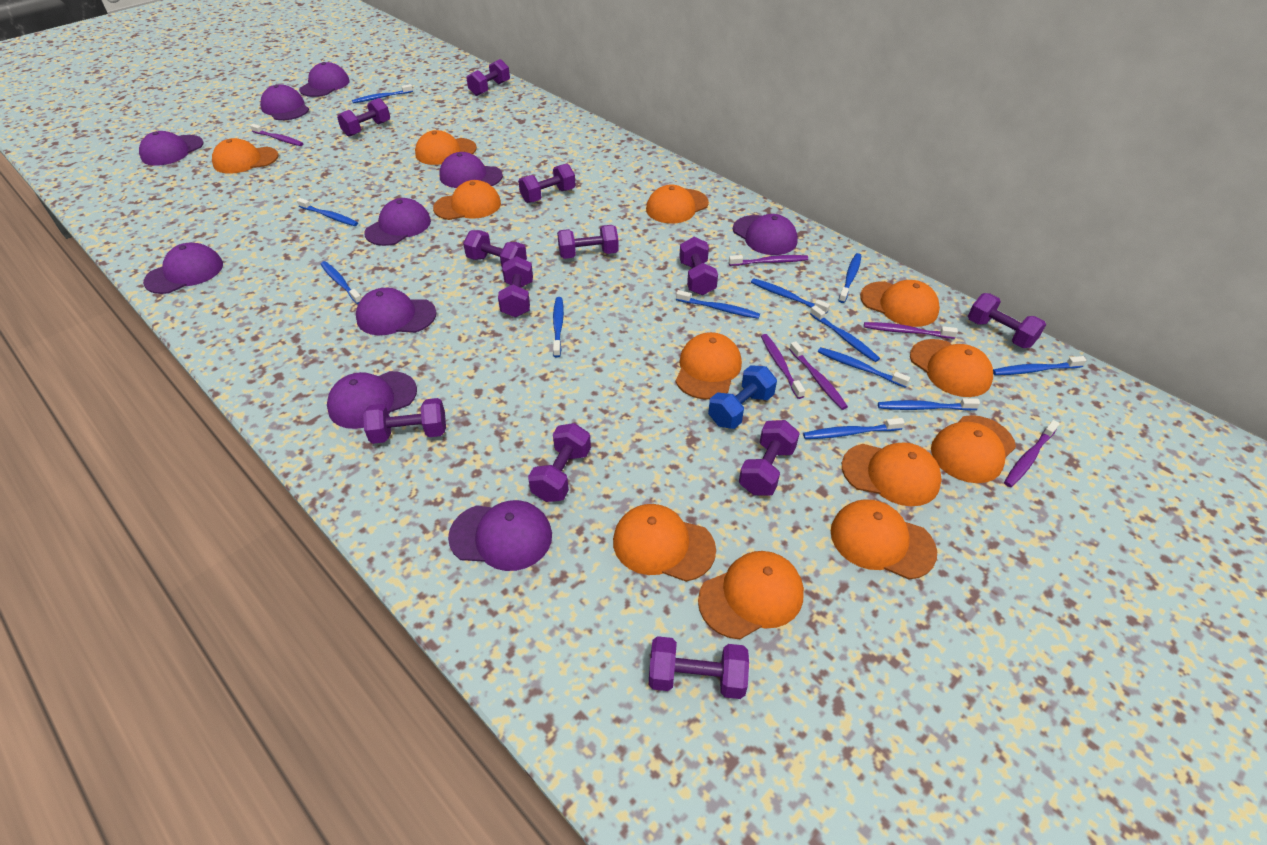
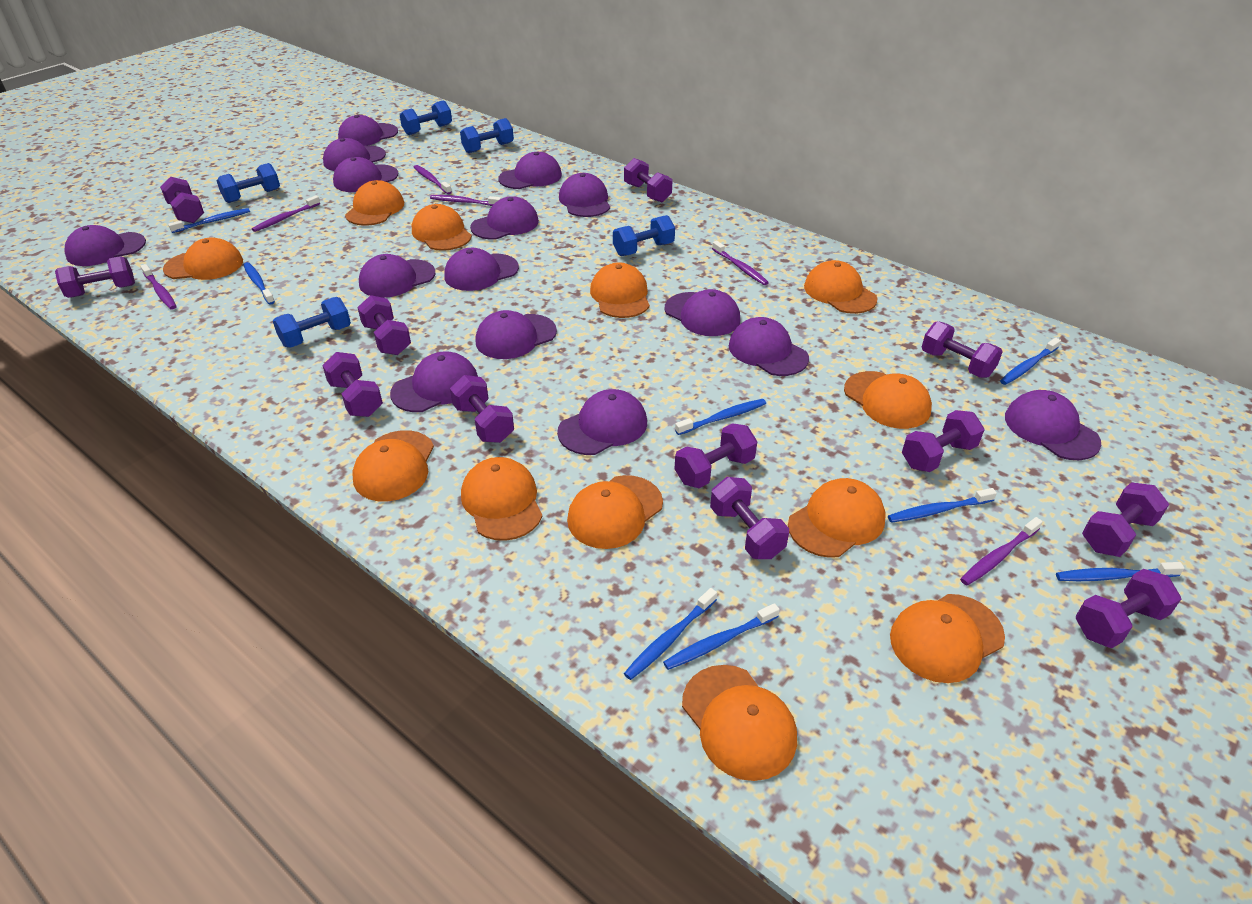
blue dumbbell: [708,365,777,429] = 1 -> [217,163,280,203] [273,297,351,347] [400,100,452,135] [460,118,514,153] [613,215,675,256] = 5
blue toothbrush: [297,198,358,226] [321,261,362,304] [352,84,413,103] [553,297,564,357] [676,290,760,319] [751,278,830,314] [803,418,905,439] [810,305,880,362] [818,347,910,388] [838,253,861,303] [878,398,980,411] [993,356,1087,375] = 12 -> [168,208,250,233] [244,262,275,305] [624,588,717,680] [663,603,780,670] [675,399,766,435] [888,488,997,523] [1000,338,1061,385] [1056,562,1184,581] = 8
purple cap: [139,131,204,166] [143,243,223,294] [260,84,309,120] [299,62,350,97] [327,371,417,429] [356,288,437,335] [364,198,431,246] [439,152,503,188] [448,500,552,571] [733,214,798,255] = 10 -> [64,225,146,266] [323,138,386,171] [333,157,398,192] [338,115,398,146] [359,254,435,298] [390,352,478,412] [444,248,519,291] [470,196,539,240] [476,310,557,359] [498,152,562,189] [557,389,647,455] [559,173,610,217] [665,289,740,336] [729,317,809,376] [1005,390,1101,460] = 15

